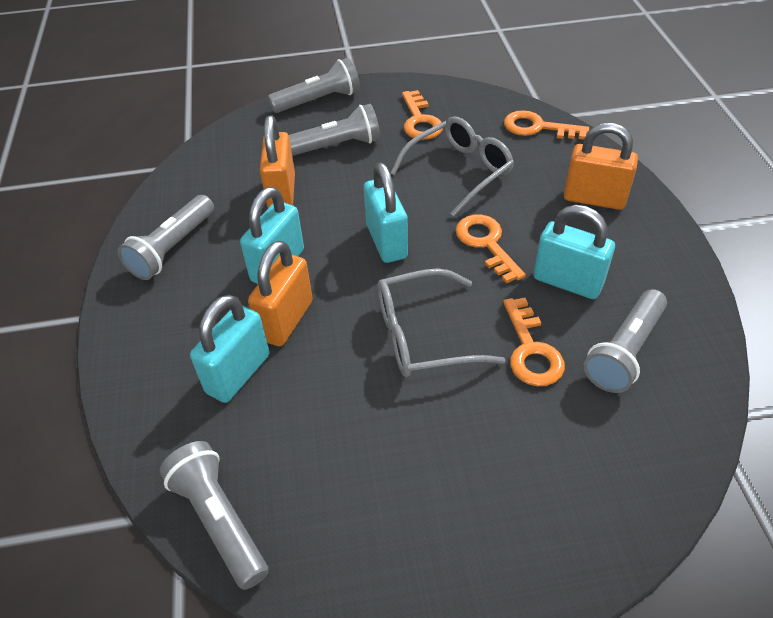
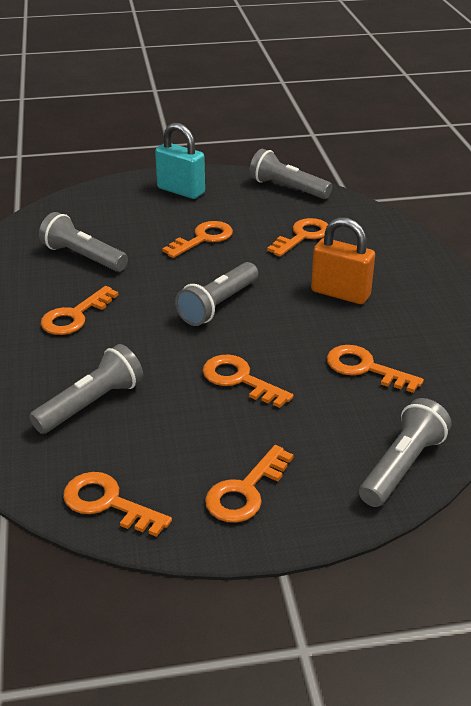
grey glasses: [378,268,506,377] [390,117,514,217] = 2 -> none = 0
orange key: [402,90,443,140] [456,215,526,283] [503,298,565,386] [504,110,589,140] = 4 -> [41,286,119,335] [63,472,172,537] [162,221,233,258] [203,354,294,408] [205,445,293,523] [267,218,328,257] [327,345,424,393] = 7
orange padlock: [248,241,313,346] [260,116,295,208] [564,123,638,210] = 3 -> [311,217,375,304] = 1
turquoise padlock: [190,295,270,403] [240,187,304,284] [364,162,408,263] [533,205,615,299] = 4 -> [155,123,205,199] = 1

